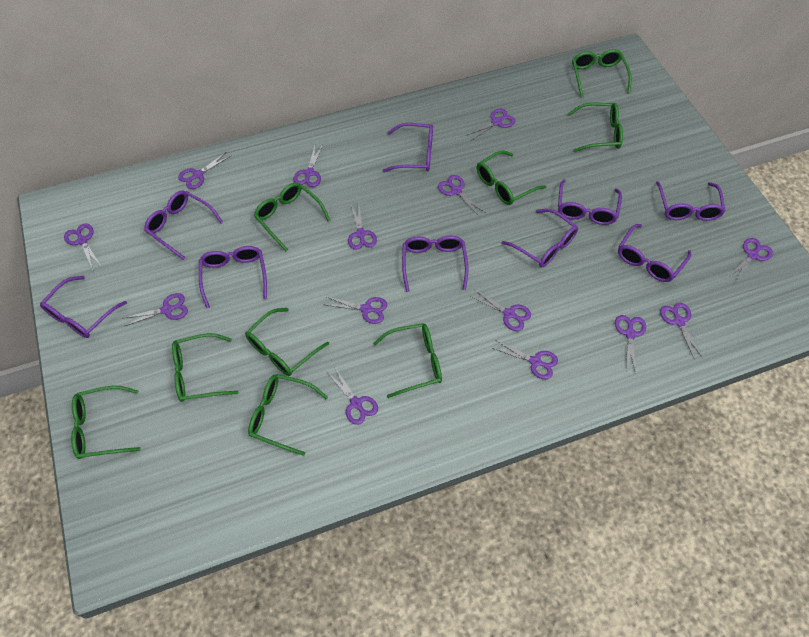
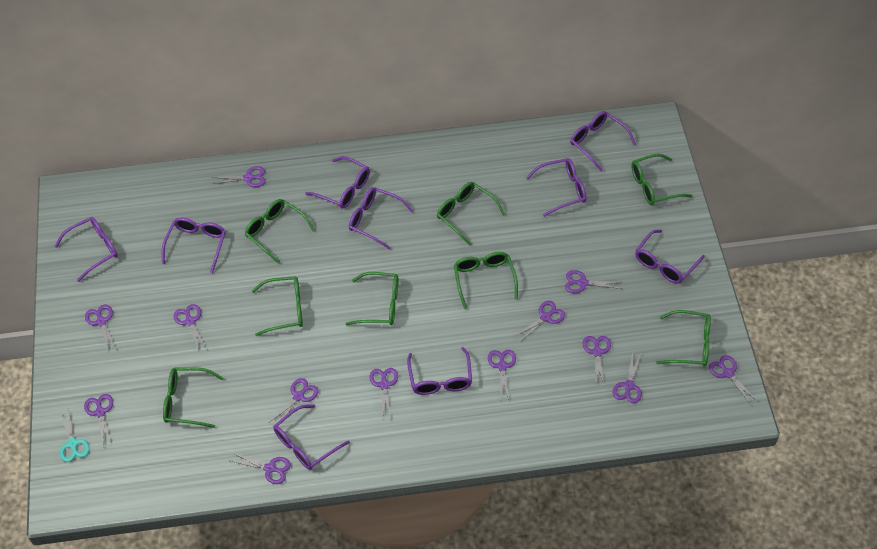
green glasses: [71,385,140,459] [172,333,239,402] [245,308,329,376] [248,374,328,456] [254,183,330,251] [373,323,442,398] [477,150,546,205] [568,103,623,152] [572,49,632,98] = 9 -> [163,367,223,428] [245,199,315,264] [252,276,303,336] [346,272,399,325] [437,182,505,246] [454,252,518,309] [631,154,692,205] [656,310,711,367] = 8
purple scissors: [64,223,101,270] [124,293,188,326] [178,152,231,189] [293,144,323,187] [323,297,387,324] [327,366,378,425] [348,201,377,250] [438,175,486,217] [467,109,515,140] [471,290,531,331] [492,340,558,379] [615,315,646,374] [660,303,703,360] [728,238,773,283] = 14 -> [84,394,113,445] [85,305,116,353] [173,304,207,351] [212,166,265,187] [231,453,291,484] [270,378,318,422] [370,368,398,419] [488,350,516,401] [515,301,565,342] [565,270,622,293] [583,336,611,385] [612,353,642,403] [709,355,758,405] = 13
turquoise scissors: none = 0 -> [60,408,90,462] = 1

